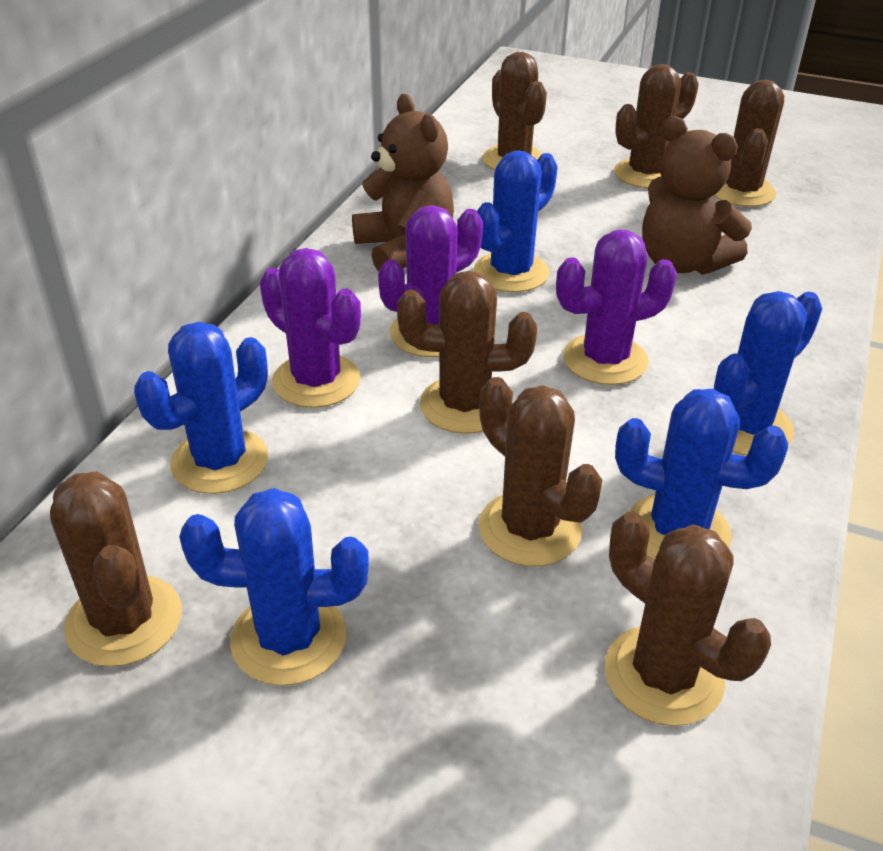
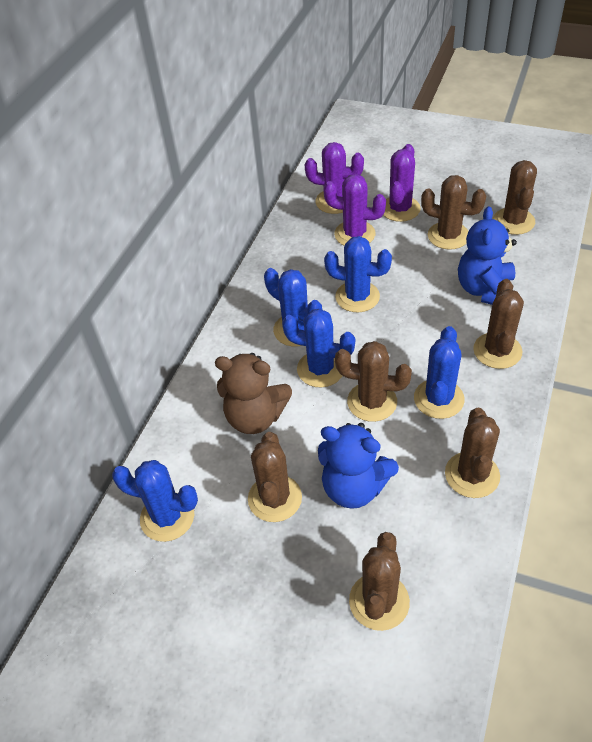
blue teddy bear: none = 0 -> [318,423,399,509] [458,206,517,305] = 2
brown teddy bear: [352,94,454,271] [642,116,752,275] = 2 -> [215,353,292,434] = 1

